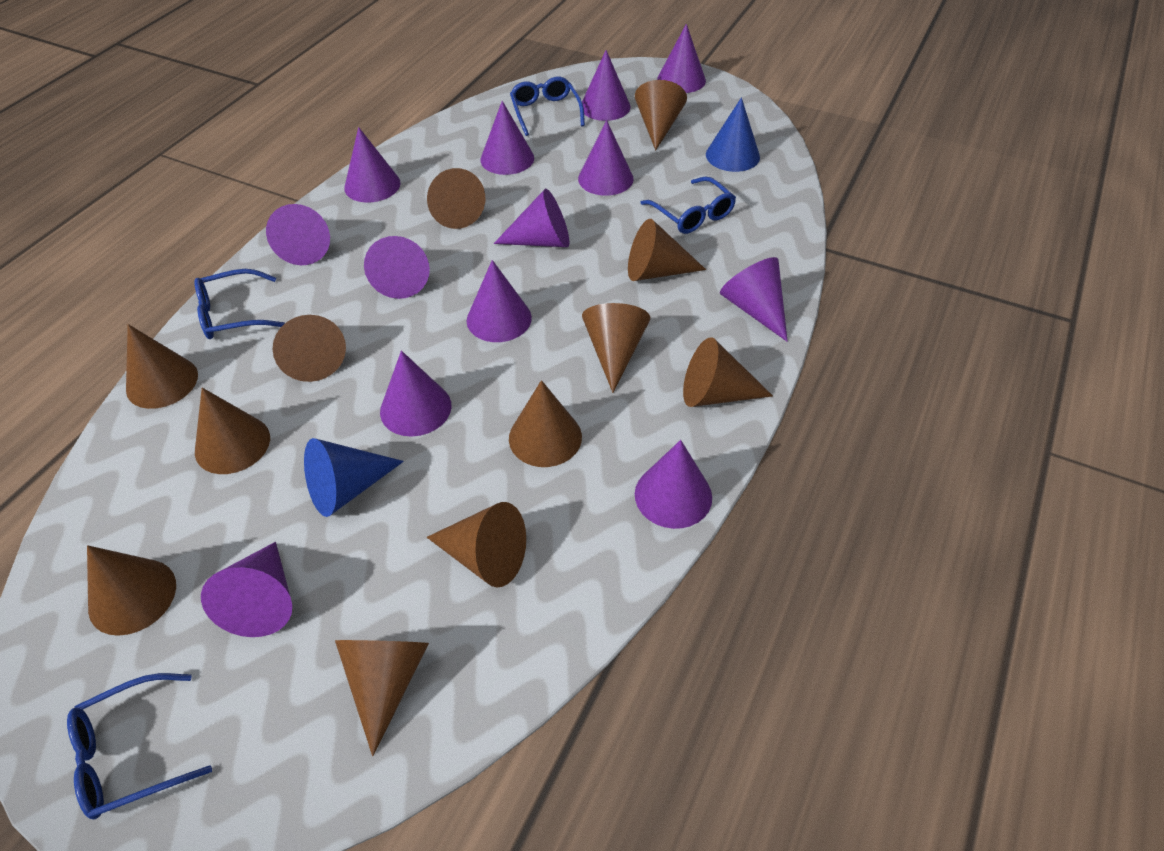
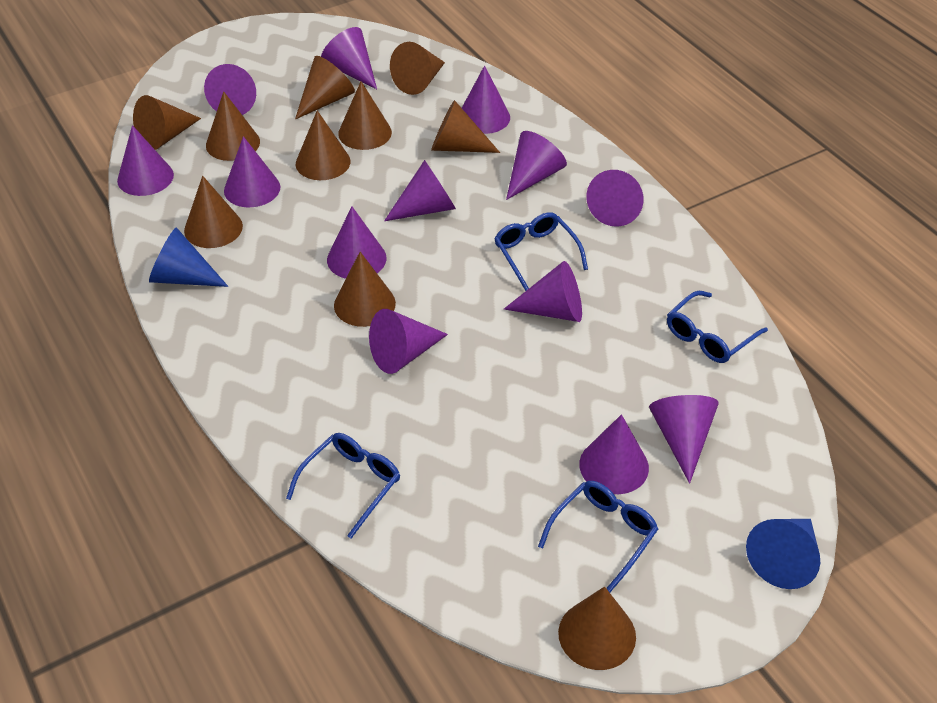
brown cone: [87,545,176,636] [126,324,198,409] [195,388,270,474] [273,315,346,382] [335,640,429,756] [427,168,485,229] [427,502,526,587] [509,380,582,467] [582,303,650,393] [628,219,706,281] [635,80,687,151] [683,337,773,407] = 12 -> [133,95,201,150] [184,176,243,248] [206,91,260,161] [295,56,355,120] [296,110,350,180] [334,252,396,327] [338,81,392,150] [390,42,445,95] [431,100,500,153] [558,586,636,670] = 10

